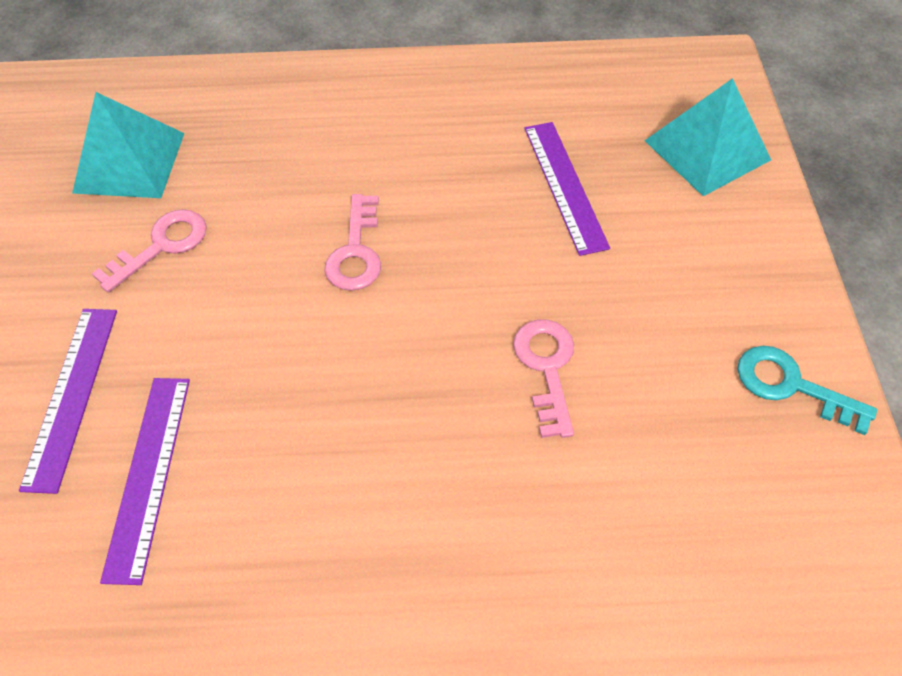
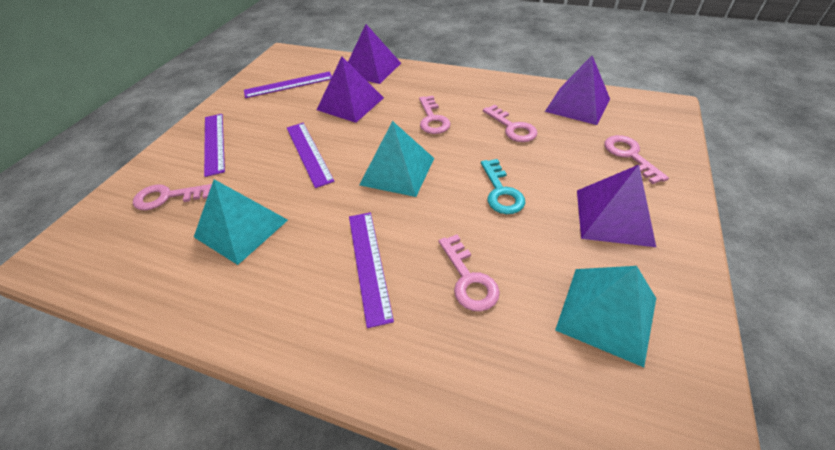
pink key: [92,209,207,293] [324,194,381,291] [513,319,574,438] = 3 -> [133,184,212,211] [419,96,450,134] [439,235,500,311] [483,104,538,142] [604,135,669,184] = 5
purple pyramid: none = 0 -> [317,56,384,123] [348,24,401,84] [545,56,610,125] [577,165,656,247] = 4
purple ruler: [19,309,117,494] [100,378,190,585] [525,122,610,256] = 3 -> [204,114,225,177] [244,71,332,98] [287,123,335,188] [349,212,394,328] = 4
turquoise pyramid: [72,92,185,198] [645,78,771,196] = 2 -> [194,179,288,265] [359,121,434,197] [555,266,656,367] = 3

